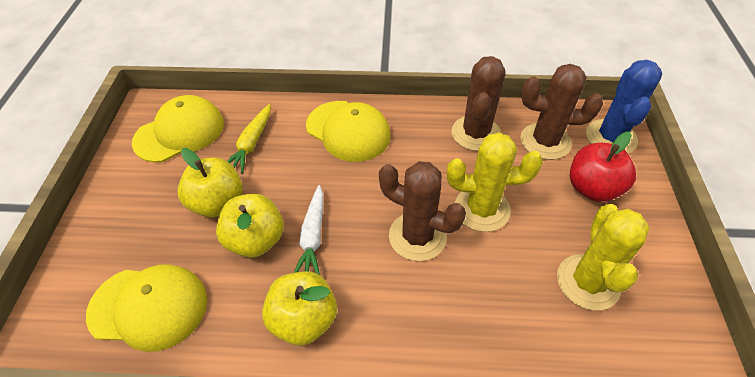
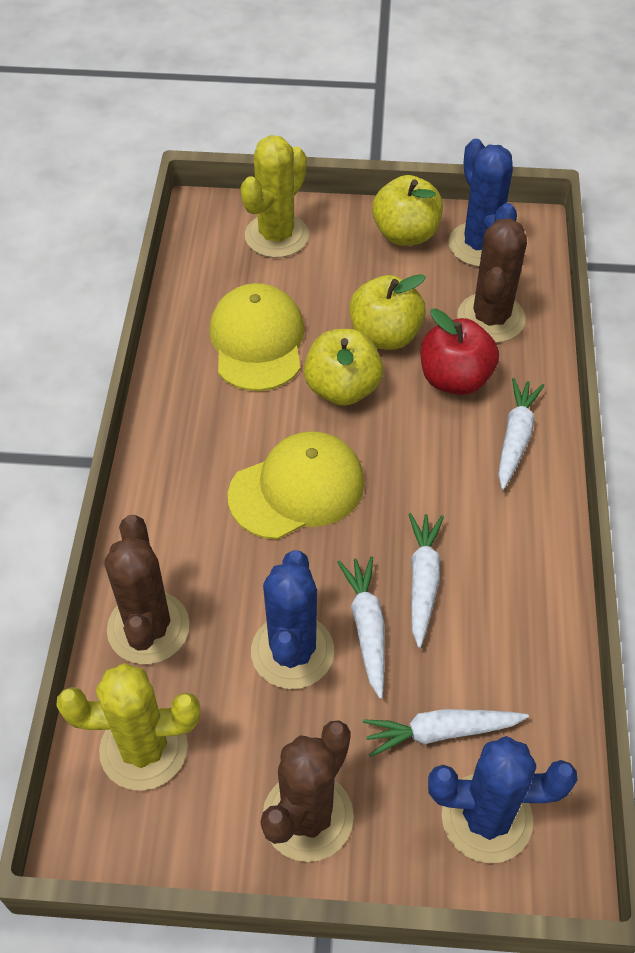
blue cactus: [586,60,662,154] = 1 -> [251,550,334,689] [428,736,577,863] [449,139,517,267] = 3
white carrot: [294,185,323,275] = 1 -> [338,556,385,699] [363,709,529,757] [409,513,444,648] [498,378,544,490] = 4
yellow cap: [86,264,207,352] [132,95,224,162] [306,101,390,162] = 3 -> [209,283,305,391] [228,431,365,540] = 2
yellow carrot: [227,104,271,174] = 1 -> none = 0

